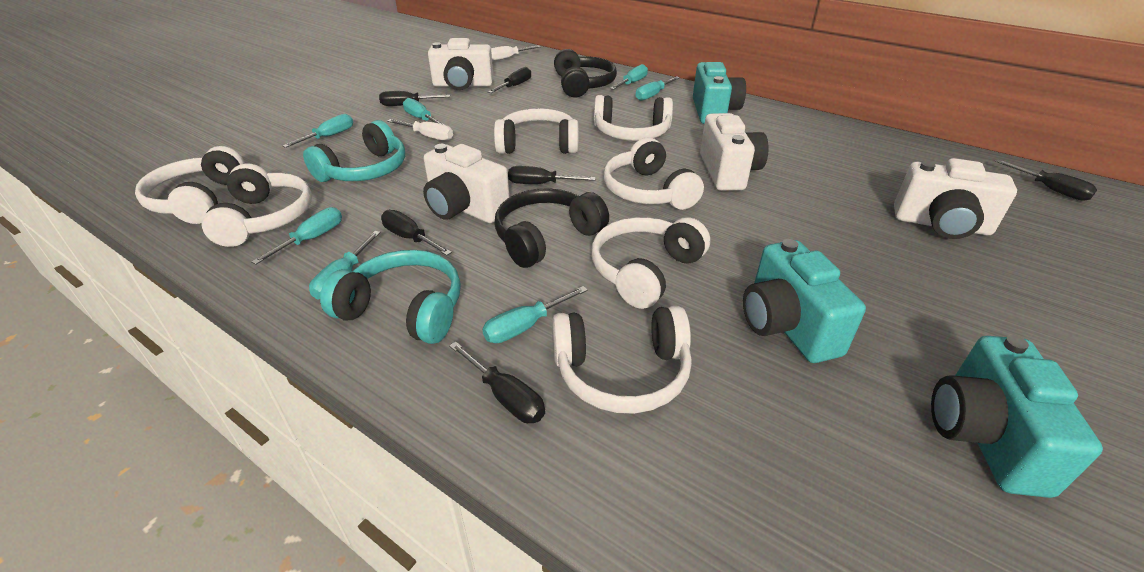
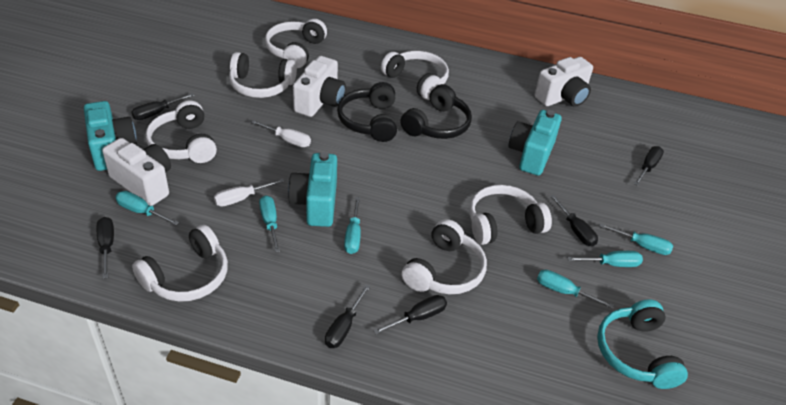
turquoise headphones: [303,120,405,182] [320,250,461,344] = 2 -> [597,299,688,389] = 1
turquoise screwdriver: [251,207,342,265] [283,114,353,148] [309,231,381,299] [403,98,443,124] [482,286,588,343] [610,64,648,90] [636,76,680,101] = 7 -> [115,191,179,226] [259,195,280,253] [344,197,361,254] [537,270,614,309] [567,251,643,267] [599,223,673,255] = 6
white camera: [423,144,509,223] [428,38,494,90] [700,113,769,191] [894,158,1017,239] = 4 -> [102,138,171,206] [293,56,346,117] [534,57,593,107] = 3

